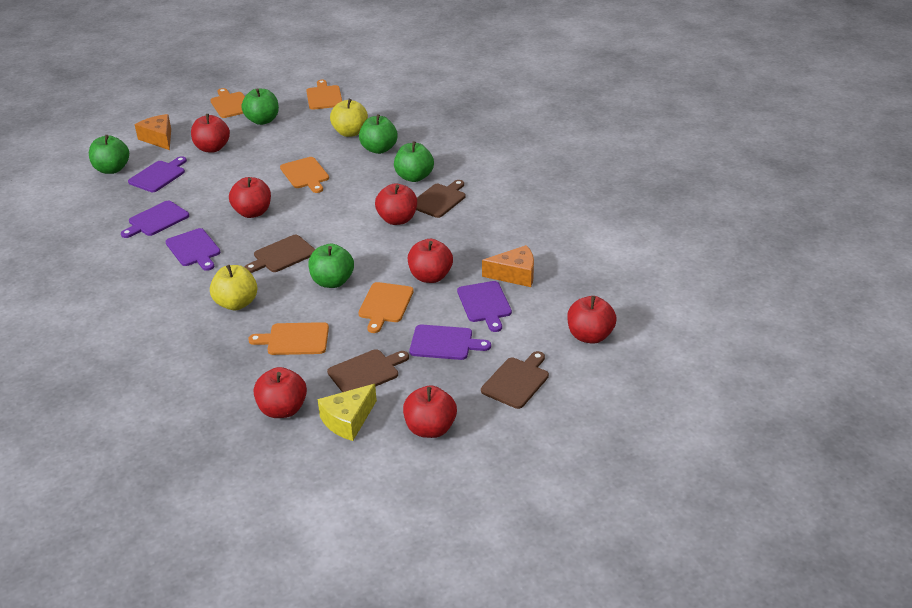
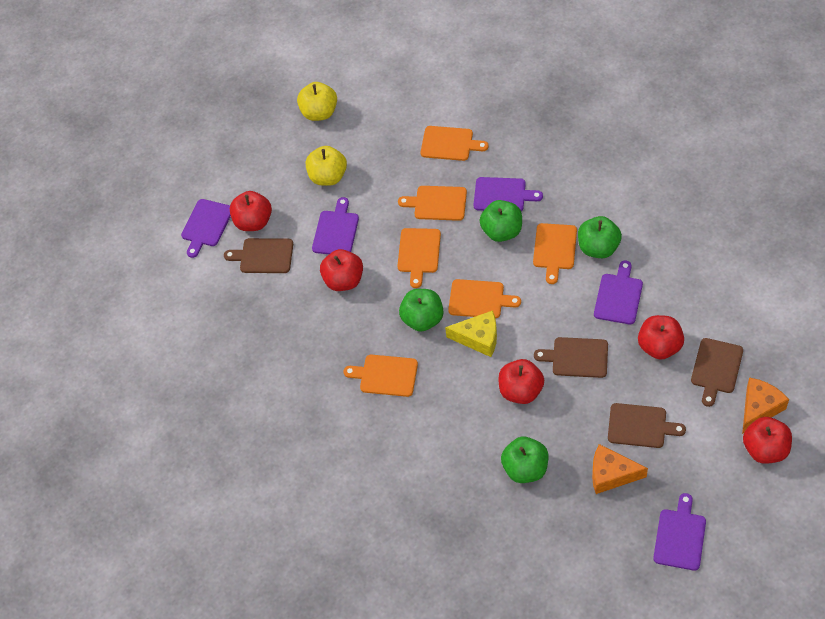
green apple: [89,135,129,174] [241,88,279,125] [308,243,354,288] [359,114,398,154] [394,141,434,182] = 5 -> [399,289,444,332] [480,200,522,242] [501,437,548,483] [578,216,622,258] = 4
orange cutting board: [210,88,245,118] [248,322,329,355] [280,157,329,193] [306,80,342,110] [359,282,414,333] = 5 -> [344,355,418,397] [397,228,441,288] [398,186,467,221] [420,126,488,161] [448,279,521,318] [533,223,577,284] = 6
red apple: [191,114,230,152] [229,177,271,218] [254,367,307,418] [375,184,417,225] [403,385,457,438] [408,239,453,283] [567,296,617,344] = 7 -> [230,191,272,231] [320,249,363,291] [498,359,544,404] [638,315,684,360] [743,417,792,464] = 5

